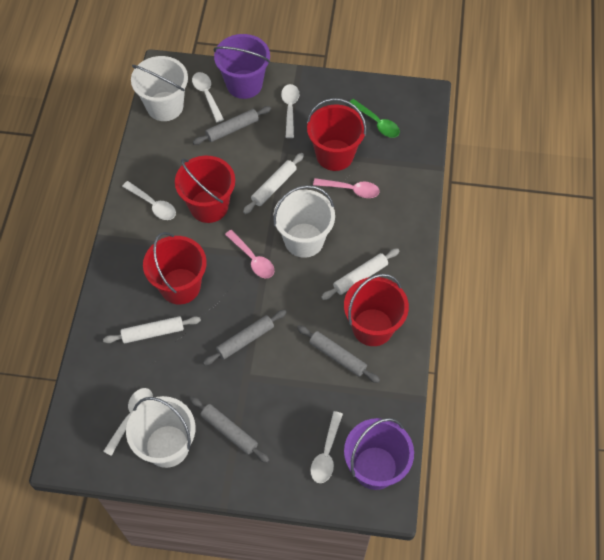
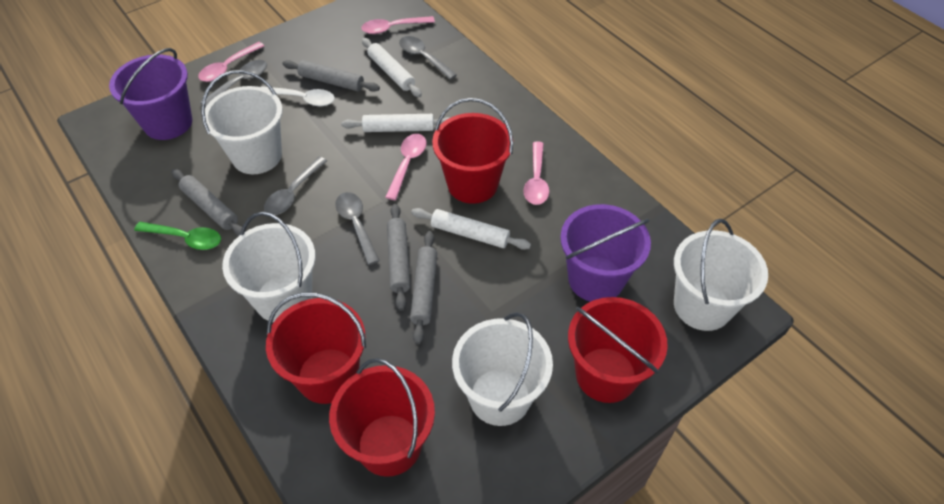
grey spoon: none = 0 -> [200,60,267,107] [264,157,327,215] [335,192,380,265] [399,36,457,80] = 4
pink spoon: [225,230,274,278] [313,178,380,198] = 2 -> [198,42,264,82] [361,16,435,34] [385,134,427,200] [523,141,549,205] = 4
white bucket: [126,396,196,468] [131,56,188,121] [273,185,335,258] = 3 -> [201,70,283,174] [222,212,316,323] [452,312,553,426] [674,219,768,331] = 4
white spoon: [103,388,153,456] [122,181,176,220] [192,72,224,122] [281,84,300,138] [310,411,343,483] = 5 -> [261,86,335,106] = 1

